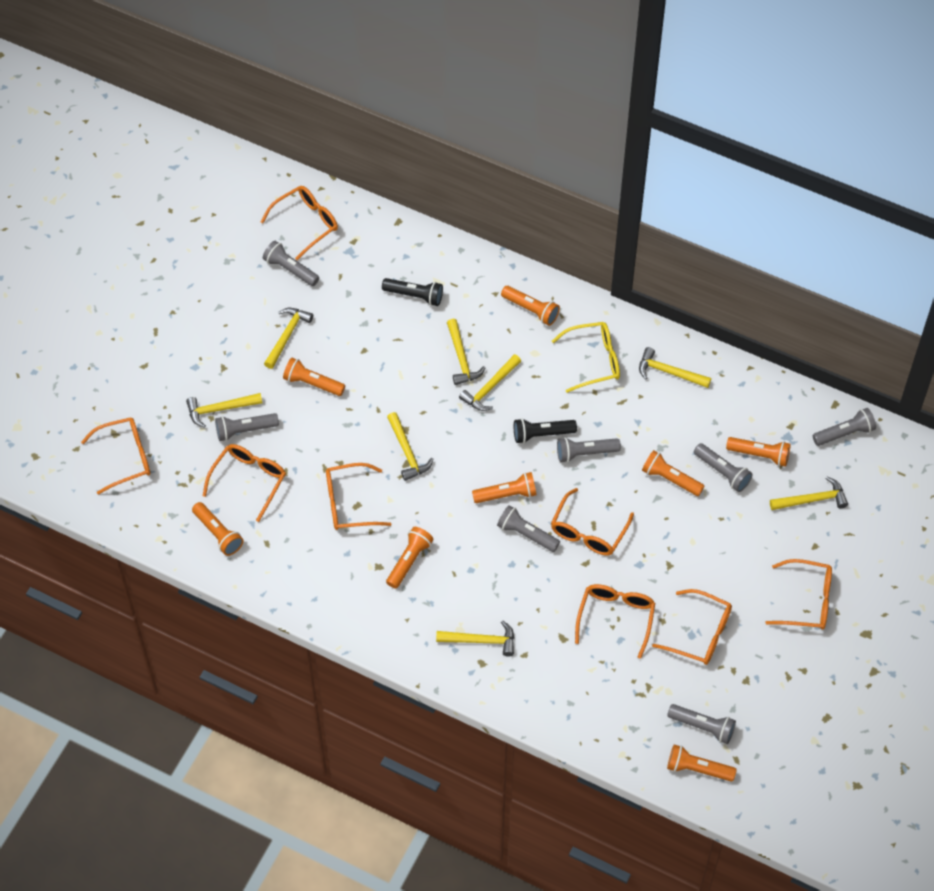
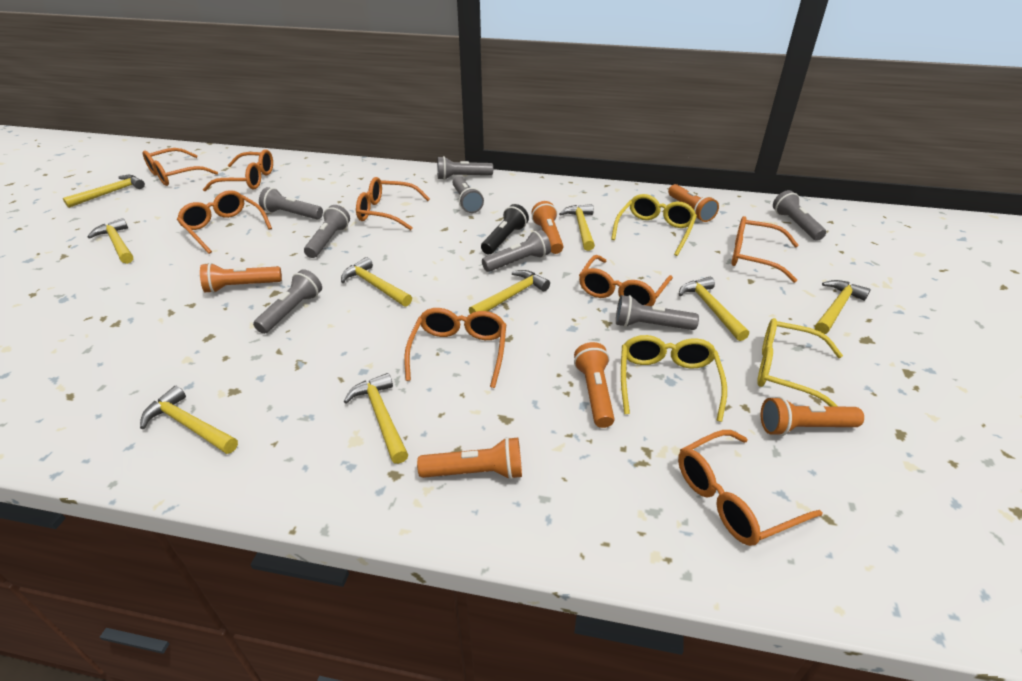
black flashlight: [382,278,443,306] [514,418,577,444] = 2 -> [481,204,529,255] = 1
grey flashlight: [215,413,279,441] [263,241,319,286] [497,505,560,552] [557,437,621,463] [667,704,736,744] [694,443,753,492] [813,408,876,446] = 7 -> [253,269,322,334] [259,187,323,219] [304,205,350,258] [437,156,493,180] [453,176,484,213] [482,230,551,272] [616,295,699,330] [773,190,826,241] = 8
orange flashlight: [192,502,243,556] [283,358,345,396] [386,527,434,589] [472,472,537,503] [501,286,560,326] [642,450,705,496] [667,745,737,782] [726,437,791,467] = 8 -> [200,263,282,293] [417,437,522,480] [531,201,564,254] [574,342,615,428] [668,184,719,222] [760,396,864,436] = 6
yellow glasses: [552,322,620,393] = 1 -> [611,194,697,256] [621,335,727,422] [757,318,843,407] = 3
yellow hammer: [186,393,262,428] [264,308,313,369] [387,412,433,481] [436,621,514,657] [447,319,486,385] [459,354,521,411] [639,347,711,388] [770,477,848,510] = 8 -> [63,175,145,208] [88,218,133,264] [140,386,238,454] [341,257,412,307] [343,373,408,464] [469,270,550,314] [559,204,595,251] [679,277,749,341] [815,280,870,334] = 9

